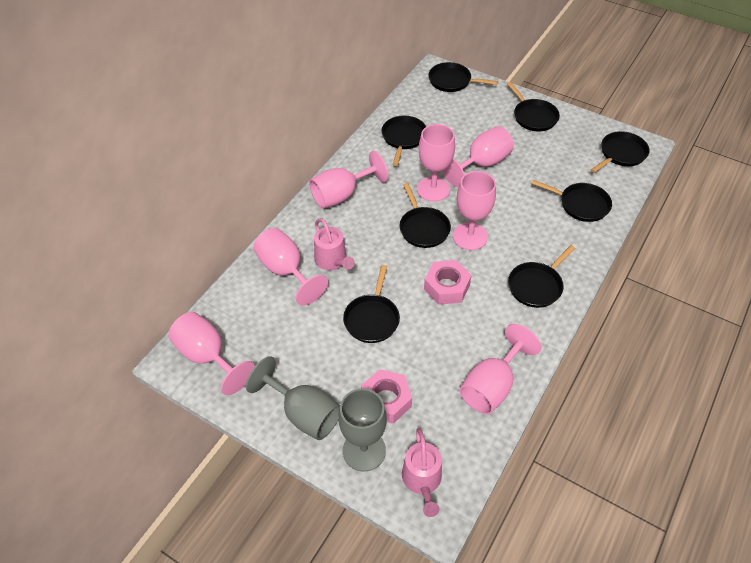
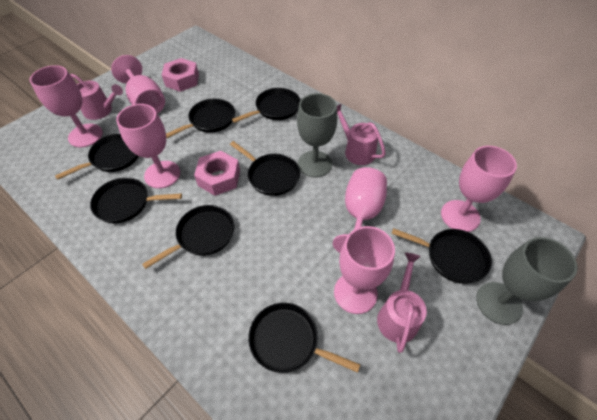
pink goblet: [168,312,255,395] [253,228,328,305] [309,151,388,209] [417,124,455,202] [442,126,514,187] [453,171,496,250] [459,324,541,414] = 7 -> [30,65,103,147] [111,55,165,114] [116,104,180,189] [333,167,387,253] [334,226,395,314] [441,146,517,232] = 6
pink watering can: [314,218,355,270] [402,428,442,517] = 2 -> [70,74,123,120] [337,103,386,165] [377,253,427,353] = 3

